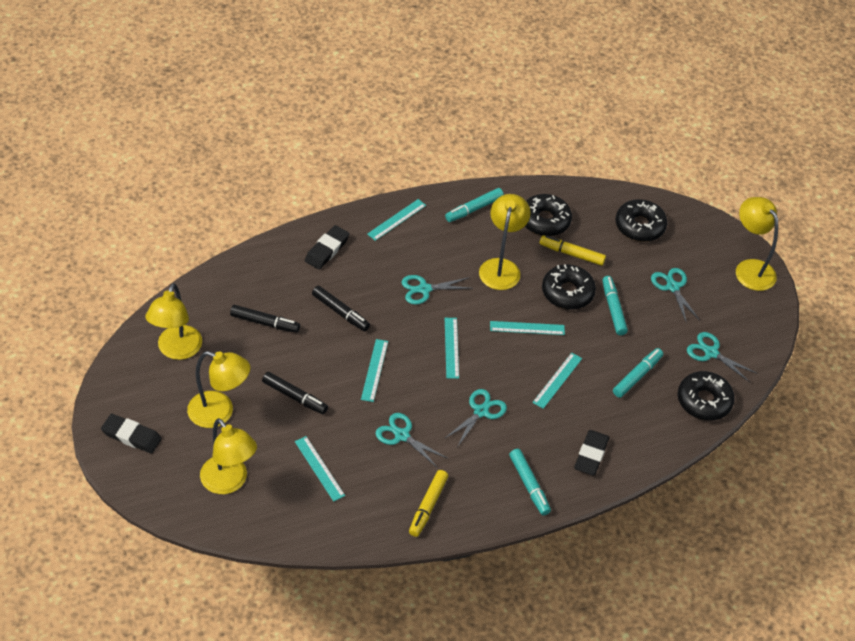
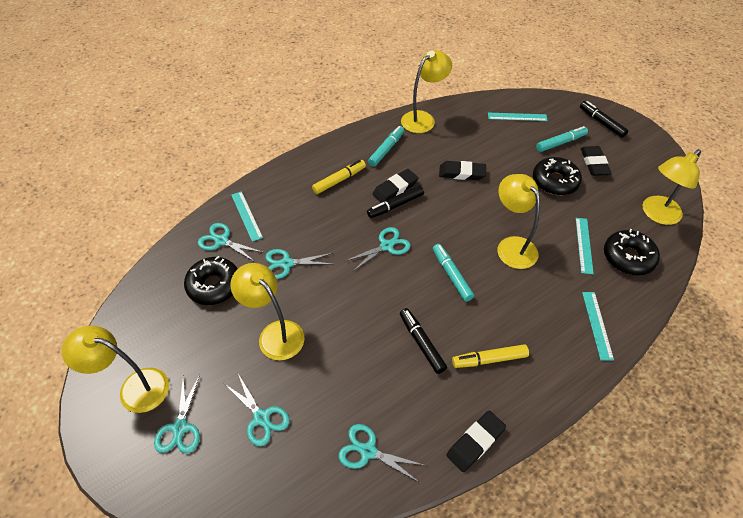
black donut: [525,194,572,236] [542,264,596,310] [616,199,667,242] [678,371,735,420] = 4 -> [184,256,237,305] [533,157,582,195] [604,229,660,276] = 3
black eraser: [101,414,162,454] [305,225,350,270] [574,430,609,476] = 3 -> [373,169,418,202] [439,161,486,180] [447,410,506,472] [581,146,612,176] = 4
turquoise marker: [445,188,504,222] [509,449,551,515] [603,276,628,335] [613,348,663,398] = 4 -> [368,126,404,167] [433,244,474,302] [536,126,588,152] = 3
turquoise ruler: [295,436,345,502] [361,339,388,402] [367,199,426,241] [445,318,459,379] [490,321,565,335] [532,353,582,409] = 6 -> [231,191,263,242] [488,113,548,121] [576,218,594,274] [582,292,614,361] = 4
turquoise scissors: [376,413,447,468] [401,275,472,305] [444,389,507,447] [651,268,699,323] [687,332,757,382] = 5 -> [154,375,200,453] [198,223,264,262] [225,374,290,446] [265,249,333,279] [338,424,426,483] [345,227,411,272] = 6

